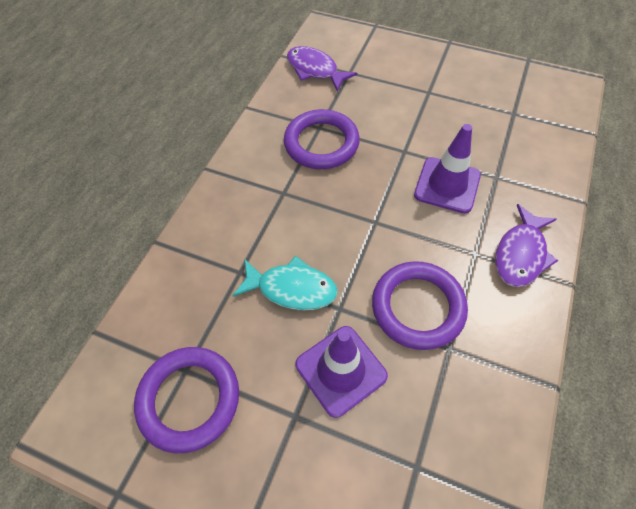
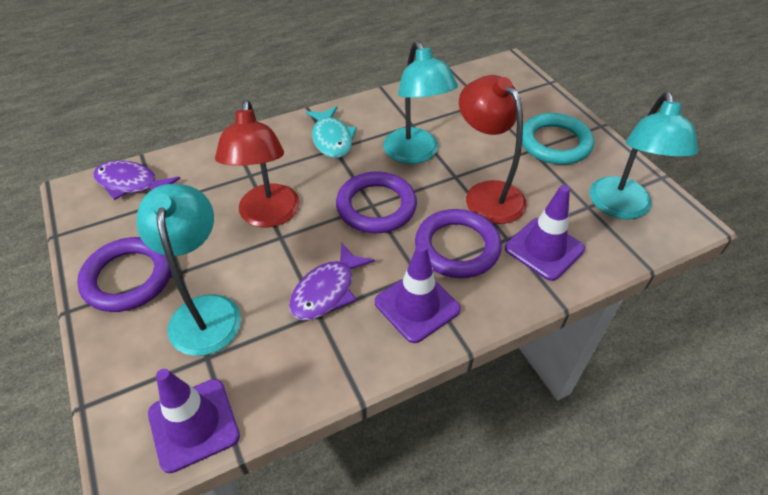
purple traffic cone: [296,326,388,418] [414,124,481,213] = 2 -> [148,369,240,473] [375,243,461,343] [505,185,585,281] = 3
red lamp: none = 0 -> [215,100,300,228] [459,75,527,224] = 2
turquoise lamp: none = 0 -> [136,184,241,356] [383,41,458,164] [590,92,698,219] = 3
turquoise ring: none = 0 -> [522,113,594,165] = 1

